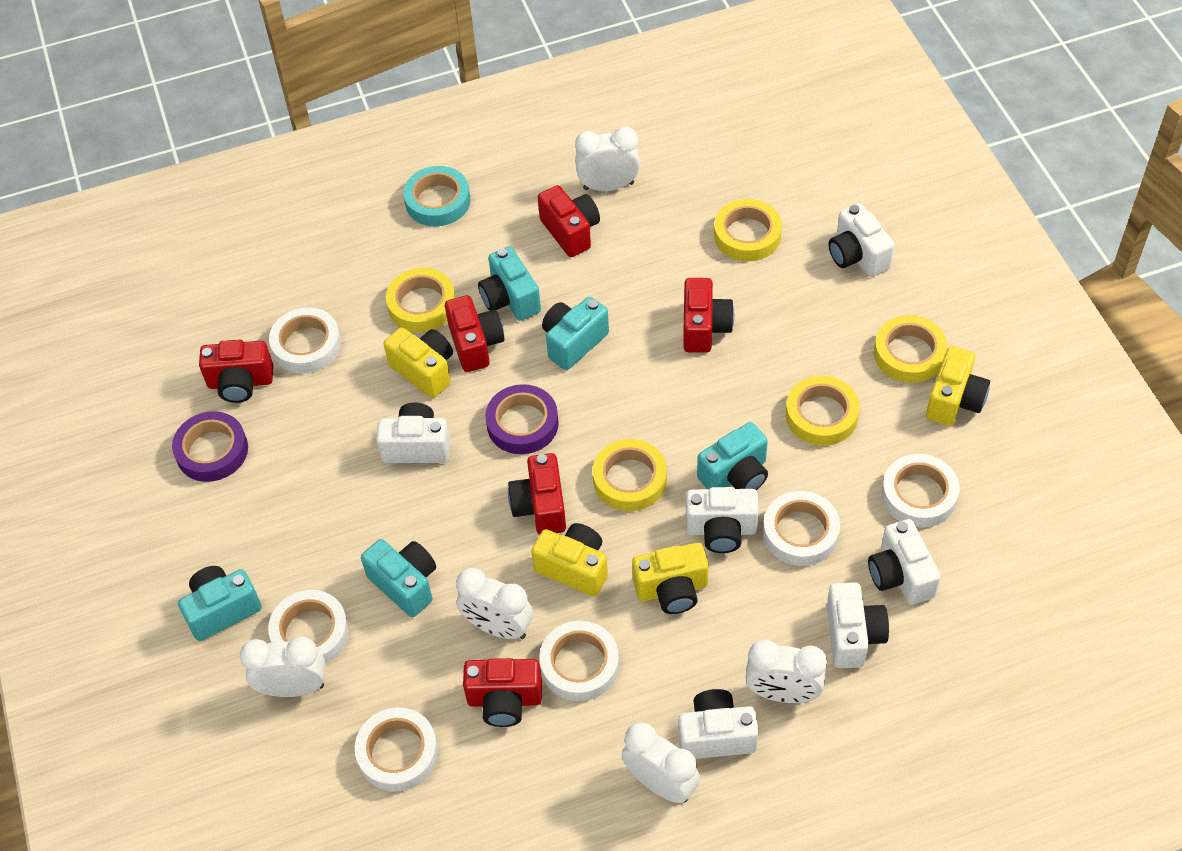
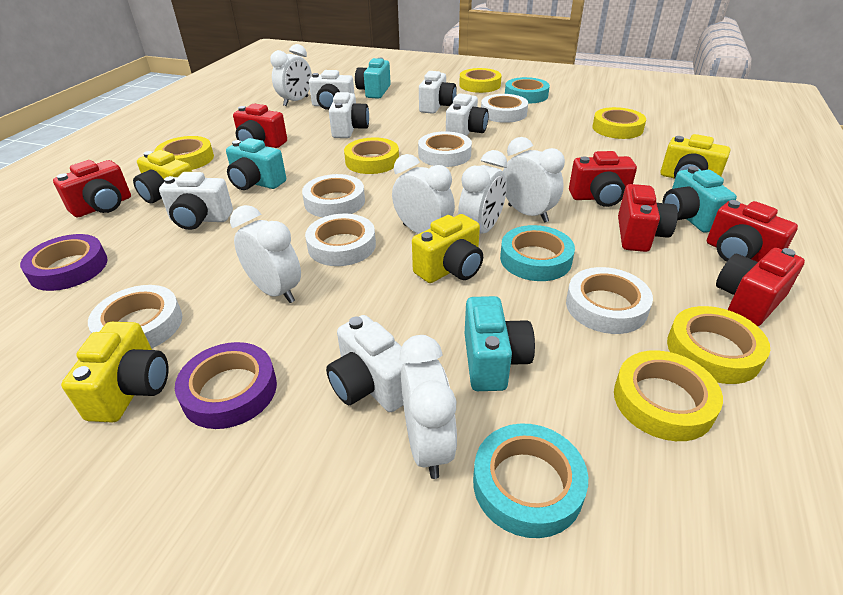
turquoise camera: [178,566,262,641] [361,539,436,617] [478,246,541,321] [542,297,609,370] [697,422,768,490] = 5 -> [226,138,286,190] [355,58,391,99] [465,296,535,391] [663,166,737,233] = 4
turquoise tape: [403,166,471,227] = 1 -> [473,424,588,538] [500,225,575,281] [505,77,550,103] = 3
white clock: [240,637,325,697] [456,568,533,639] [575,126,640,191] [622,722,700,803] [745,639,827,703] = 5 -> [230,205,301,303] [270,44,312,106] [392,154,455,234] [399,335,457,479] [458,150,507,234] [503,137,565,223] = 6
yellow tape: [386,268,455,332] [593,439,667,511] [714,199,782,261] [786,376,860,446] [874,315,948,383] = 5 -> [154,136,214,170] [344,137,399,174] [459,68,502,93] [592,107,646,139] [614,350,723,441] [667,306,770,384] = 6

